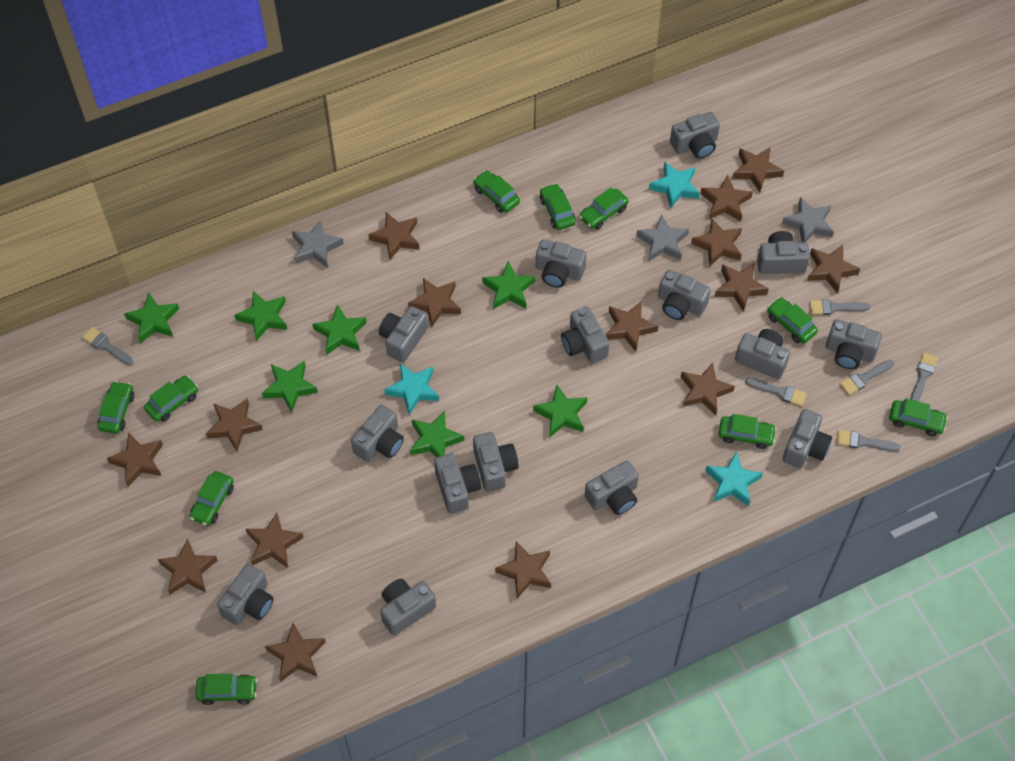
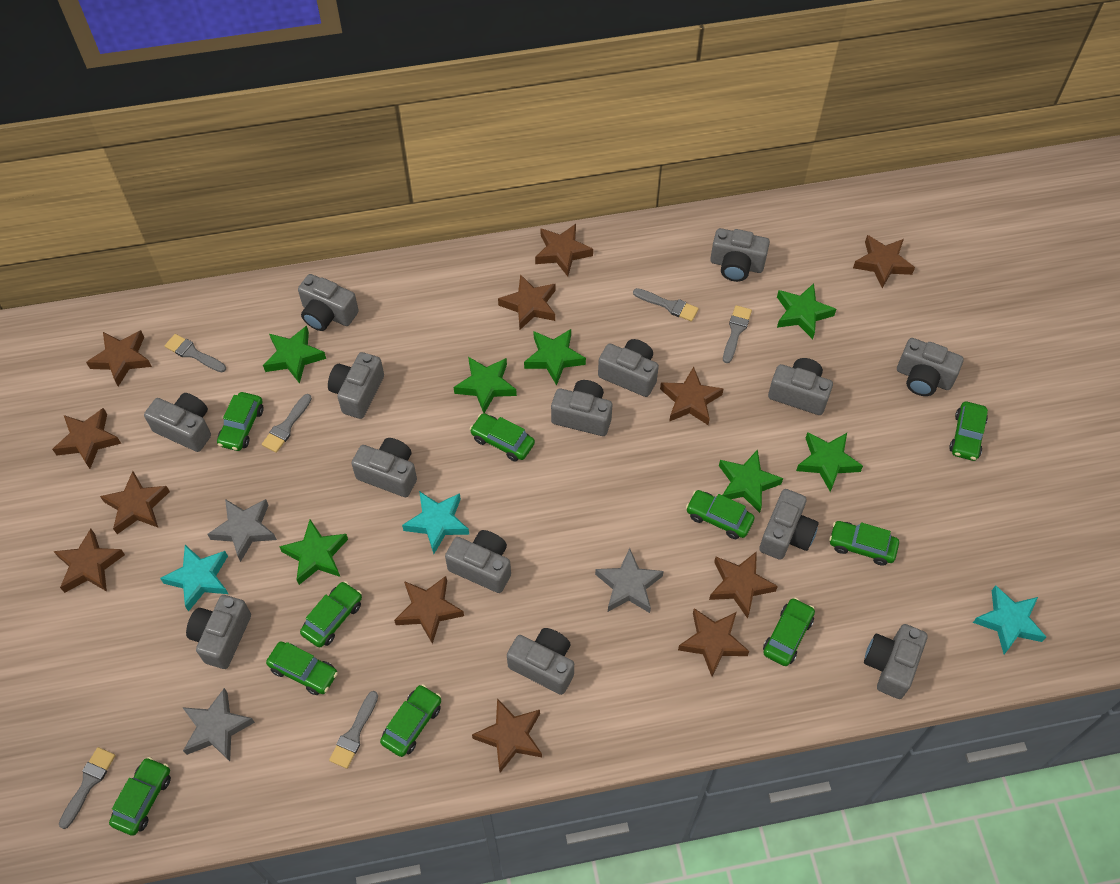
brown star: [107,432,163,487] [158,538,218,594] [206,398,263,451] [246,513,304,568] [265,623,326,682] [368,212,420,260] [408,278,461,327] [495,541,551,599] [606,301,658,352] [681,363,735,415] [691,218,742,267] [700,175,753,222] [715,263,769,311] [732,147,784,192] [807,245,860,294] = 15 -> [52,408,121,469] [53,529,125,593] [86,330,152,386] [100,471,170,534] [394,576,464,644] [472,698,542,773] [498,274,555,330] [535,224,593,276] [660,367,724,425] [678,608,749,676] [709,551,778,619] [853,235,915,288] = 12
grey camera: [217,564,273,625] [351,405,404,462] [379,306,428,363] [380,579,436,636] [434,453,481,514] [473,432,519,492] [536,239,587,288] [561,306,610,363] [585,460,639,515] [658,270,711,320] [670,112,720,159] [735,329,790,379] [757,231,810,274] [783,409,832,468] [826,319,882,369] = 15 -> [144,393,211,452] [186,595,251,669] [298,274,359,331] [328,352,384,419] [351,438,417,497] [445,530,511,593] [507,628,574,695] [551,380,612,436] [598,339,659,397] [710,228,770,282] [759,489,819,560] [768,358,833,415] [864,624,927,699] [897,338,964,396] = 14

